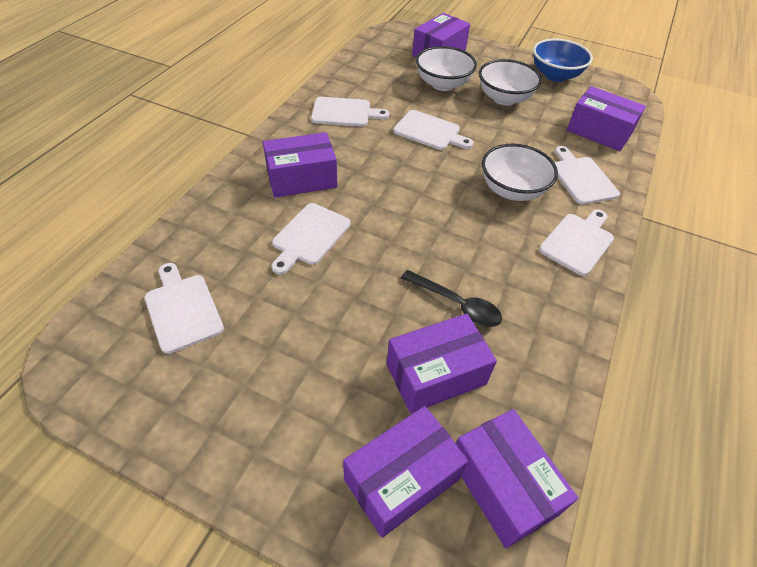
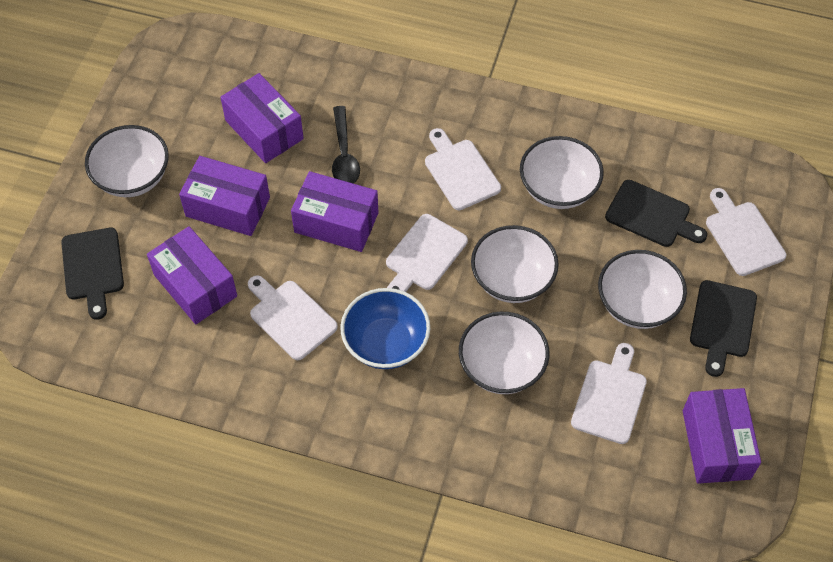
black cutting board: none = 0 -> [61,228,124,320] [605,180,707,247] [690,280,757,377] = 3
purple box: [263,132,337,198] [343,406,469,538] [387,313,497,413] [412,13,470,57] [456,409,578,549] [567,86,646,151] = 6 -> [147,226,237,324] [179,156,270,236] [220,73,304,163] [291,171,378,252] [683,388,761,484] = 5
white bowl: [416,46,477,91] [479,59,542,105] [482,144,558,201] = 3 -> [85,125,169,197] [459,312,549,394] [471,225,559,303] [520,136,604,209] [598,250,687,329] = 5
white cutting board: [145,263,224,354] [271,203,351,275] [311,97,389,127] [393,110,474,150] [539,209,614,276] [554,146,620,205] = 6 -> [248,275,338,360] [386,214,468,292] [425,128,501,210] [571,343,647,444] [706,188,786,276] = 5

